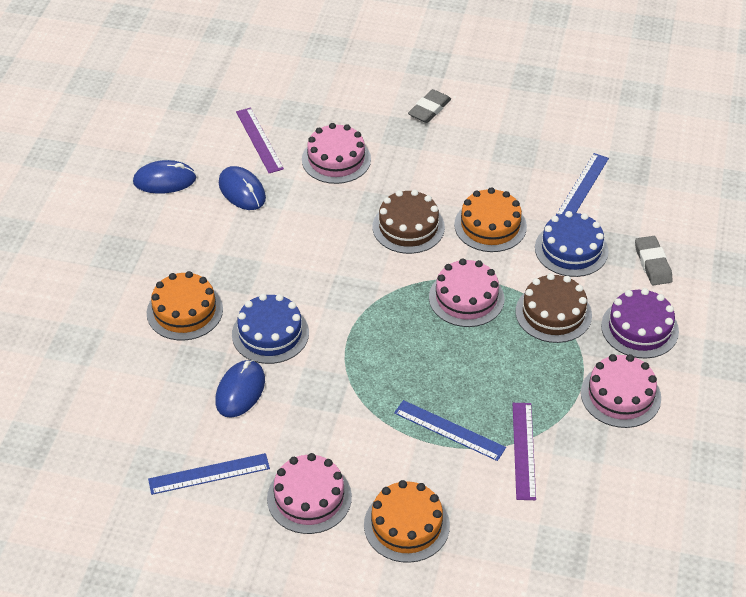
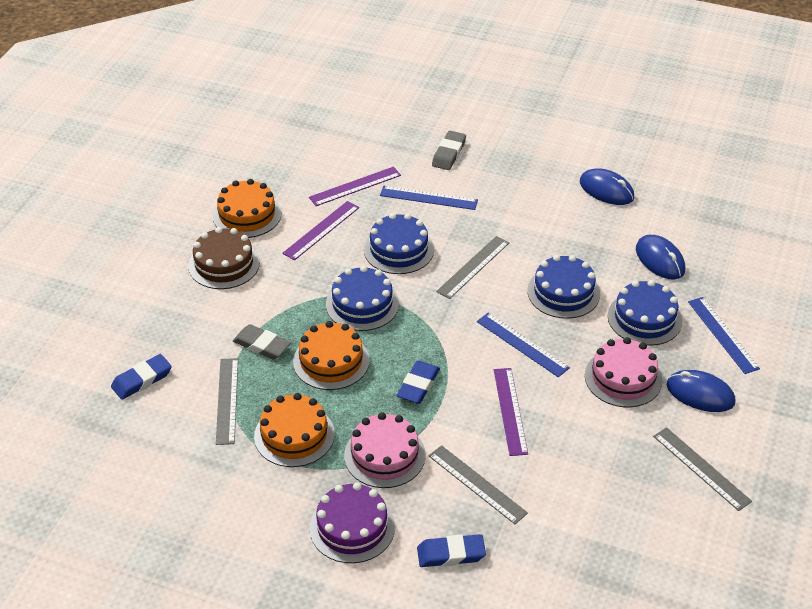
blue cake: [232,294,309,364] [535,211,609,277] = 2 -> [326,266,399,331] [364,213,434,274] [527,255,600,319] [608,280,683,346] = 4
blue eraser: none = 0 -> [111,354,172,400] [396,361,440,404] [417,534,486,567] = 3
brown cake: [373,189,445,254] [516,273,592,343] = 2 -> [188,227,260,289] = 1
grey ruler: none = 0 -> [216,358,238,445] [429,445,528,524] [436,236,509,299] [653,427,752,511] = 4
pink cake: [267,453,352,534] [302,123,371,184] [429,258,504,327] [581,354,661,428] = 4 -> [344,412,426,488] [585,337,663,407] = 2
purple ruler: [236,108,284,173] [513,403,536,500] = 2 -> [282,201,359,260] [309,167,401,206] [494,368,528,456] = 3

